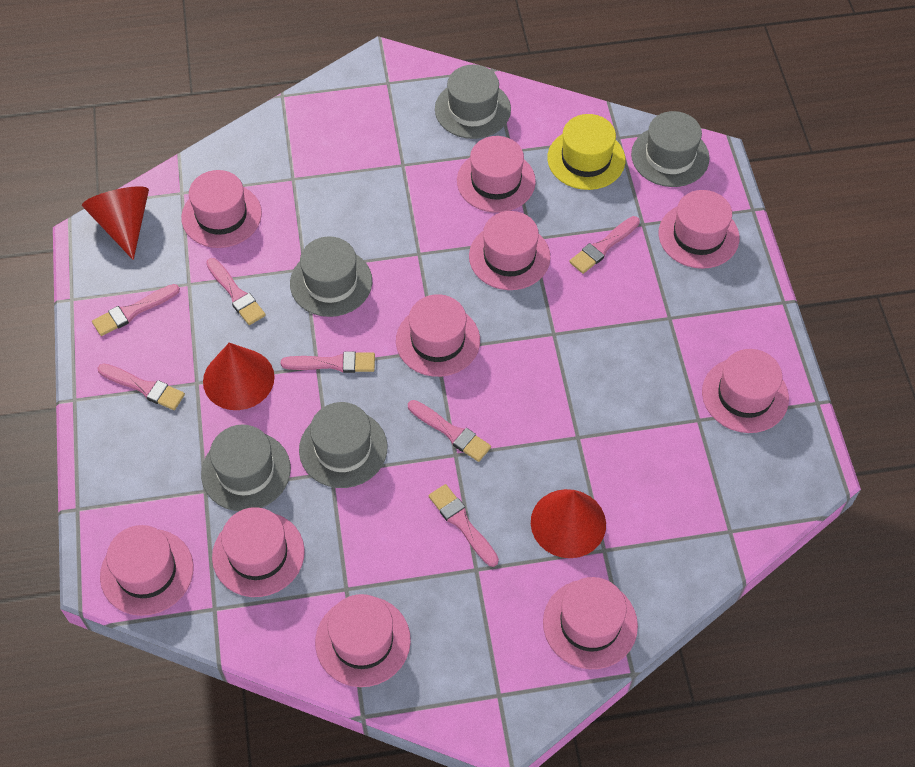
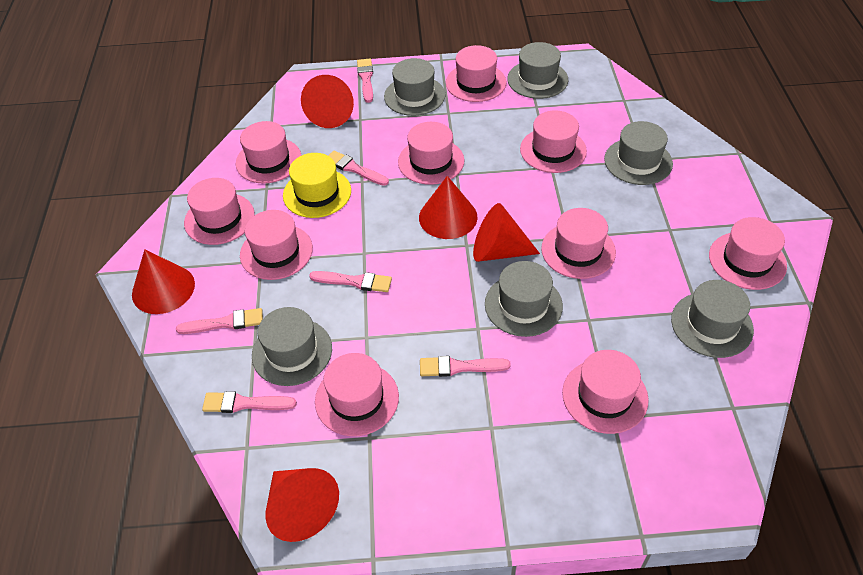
grey hat: [201,425,291,511] [290,236,372,317] [299,402,387,488] [435,65,511,139] [631,111,710,187] = 5 -> [252,307,332,386] [384,58,445,116] [485,261,563,337] [507,42,569,99] [604,121,673,185] [671,280,754,358] = 6
pink brush: [92,284,180,336] [98,363,185,410] [206,258,266,325] [281,351,375,373] [408,400,491,462] [429,484,499,567] [569,216,640,274] = 7 -> [176,308,263,334] [202,391,297,413] [309,271,392,292] [328,151,389,186] [357,59,373,103] [420,356,511,377] = 6
red cone: [82,186,149,260] [203,343,274,410] [531,489,606,558] = 3 -> [132,250,195,314] [266,468,339,542] [301,75,354,128] [419,176,477,239] [473,203,540,262] = 5

